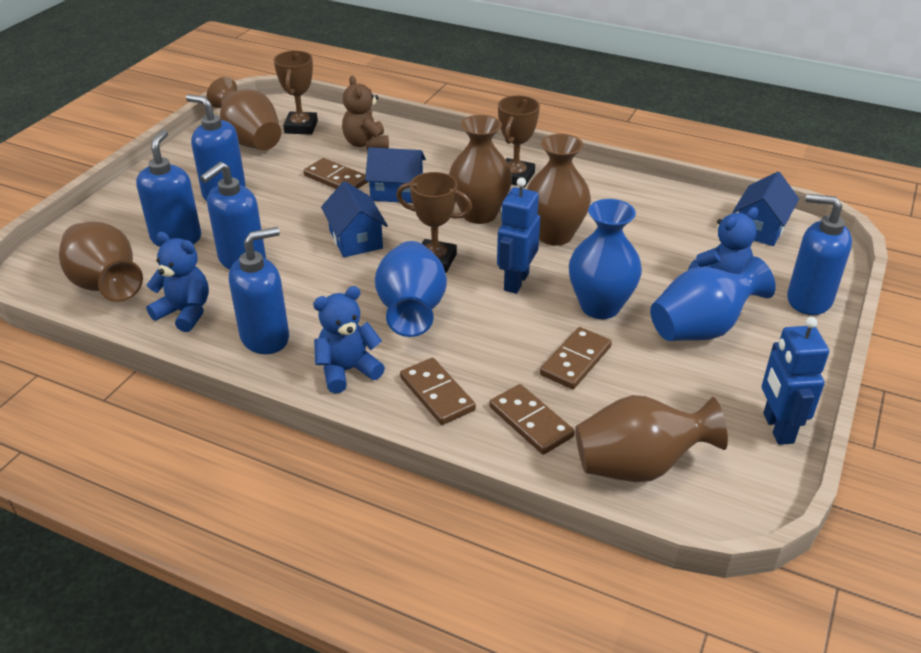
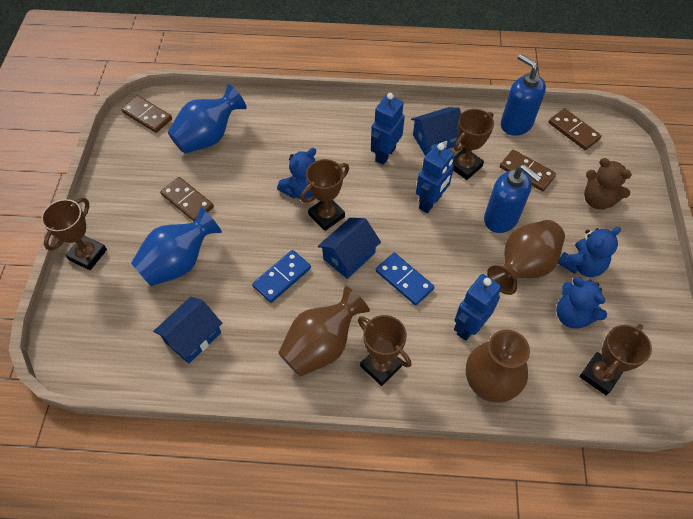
blue domino: none = 0 -> [252,250,311,303] [376,253,434,306] = 2
blue robot: [497,177,540,294] [762,317,829,445] = 2 -> [371,93,405,165] [416,143,454,213] [454,274,502,341] = 3
blue soap dispenser: [136,130,201,247] [186,94,246,201] [200,162,266,269] [229,227,289,354] [787,194,852,315] = 5 -> [484,165,541,233] [501,54,546,136] = 2
blue vase: [375,241,447,337] [569,199,642,319] [650,256,776,341] = 3 -> [131,207,222,286] [168,84,247,154] = 2
brown trophy: [274,51,318,135] [396,172,472,273] [498,95,540,187] = 3 -> [41,198,107,270] [300,159,349,231] [358,315,412,386] [453,109,494,180] [580,324,652,395] = 5
brown vase: [59,222,143,302] [206,77,281,150] [449,115,512,224] [527,134,591,246] [575,395,728,482] = 5 -> [278,286,370,376] [466,329,530,403] [487,220,565,295] = 3

